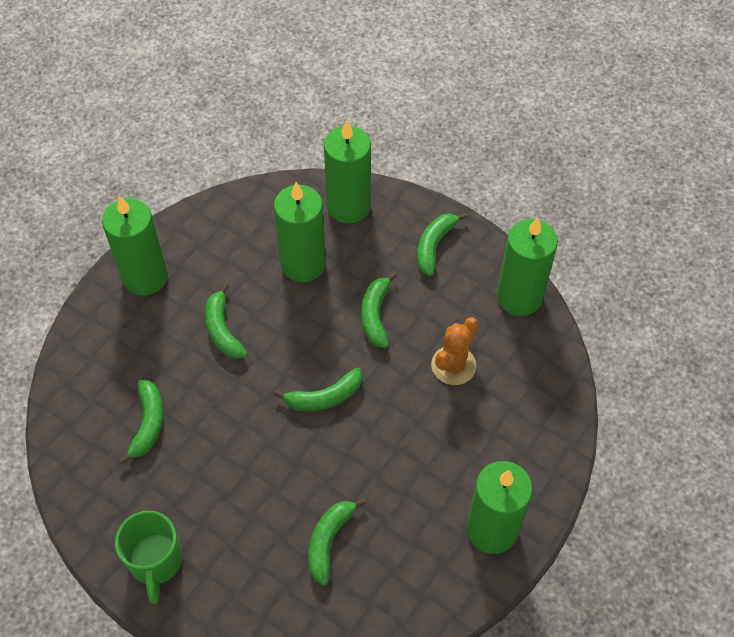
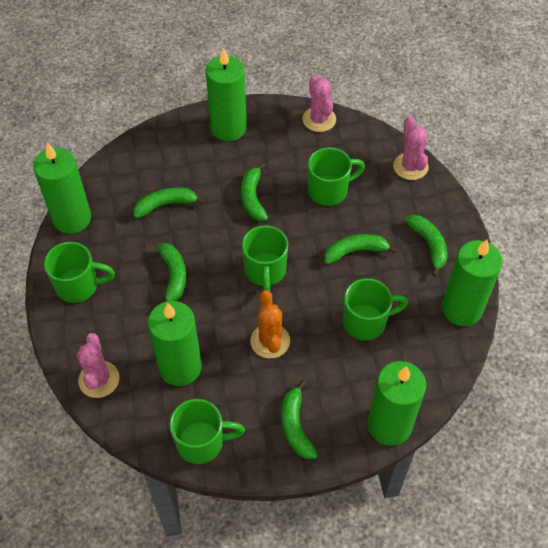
green mug: [115,511,182,604] = 1 -> [44,242,115,303] [169,399,245,464] [242,225,288,291] [308,147,365,206] [343,278,408,341] = 5
pink cactus: none = 0 -> [77,333,120,398] [302,75,336,132] [393,116,429,180] = 3

